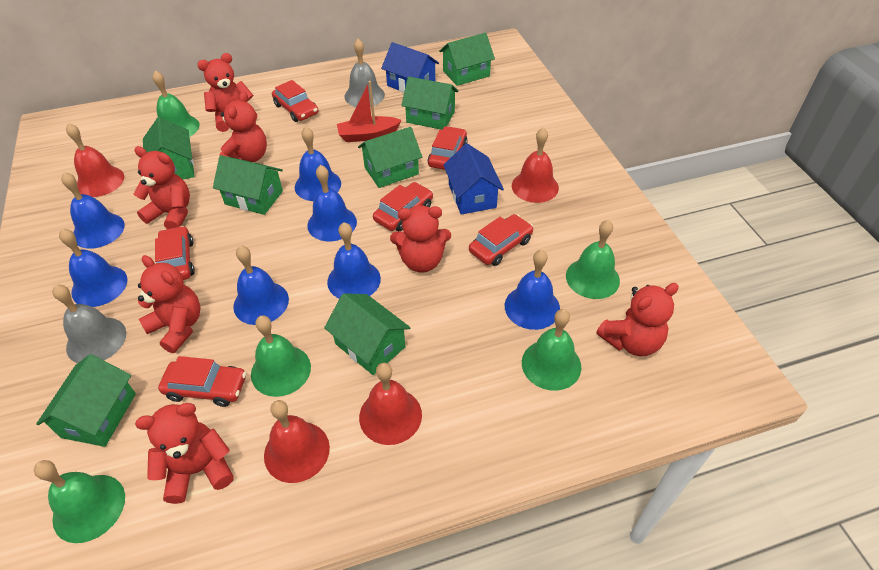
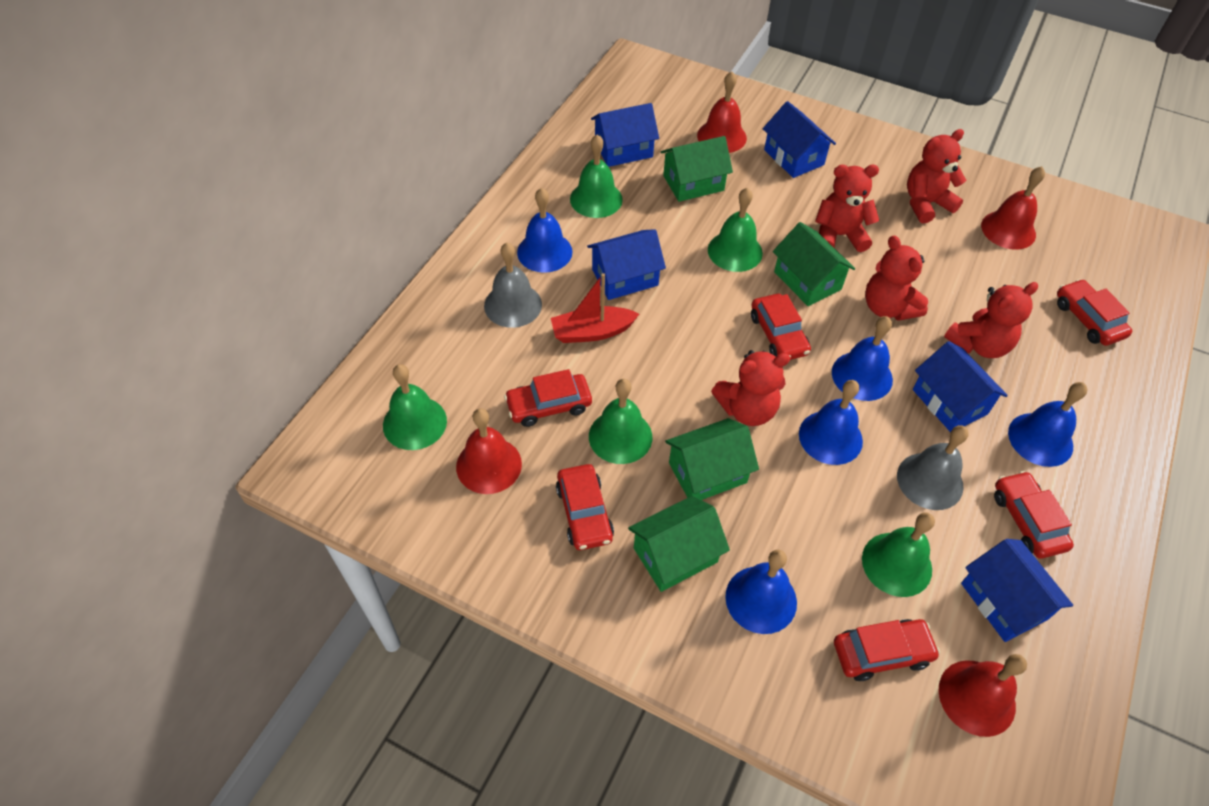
blue bell: [59,229,128,307] [61,172,125,249] [233,246,289,325] [295,127,341,201] [307,165,357,241] [327,222,381,299] [505,250,560,330] = 7 -> [517,188,572,273] [725,549,797,634] [799,380,863,465] [832,316,893,401] [1008,382,1088,467] = 5
blue house: [381,42,439,93] [444,143,504,215] = 2 -> [587,229,666,300] [591,103,659,167] [763,101,836,178] [913,341,1008,432] [961,539,1073,642] = 5
green house: [36,354,136,447] [143,117,195,180] [213,155,283,215] [324,293,411,375] [358,127,422,188] [401,77,459,130] [439,33,495,86] = 7 -> [628,496,730,592] [661,136,733,202] [665,418,759,500] [773,222,855,306] = 4
red teddy bear: [134,146,190,229] [135,403,234,504] [138,255,201,353] [197,53,257,132] [219,91,267,162] [390,205,451,273] [596,283,679,356] = 7 -> [711,350,790,426] [815,164,879,252] [865,235,928,321] [907,129,966,224] [944,282,1038,358] = 5

